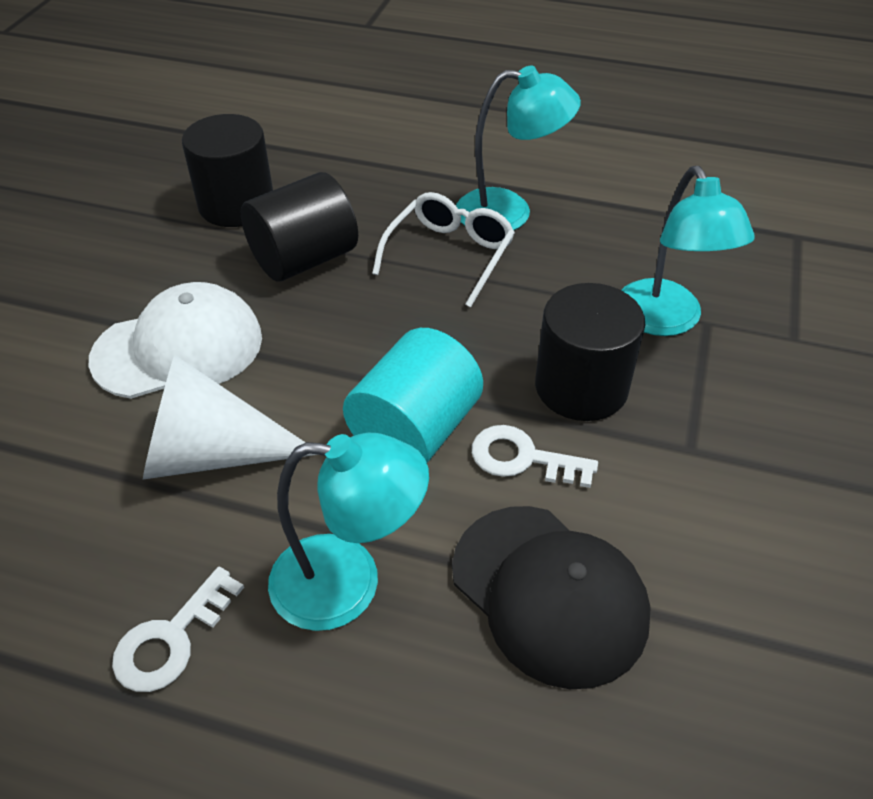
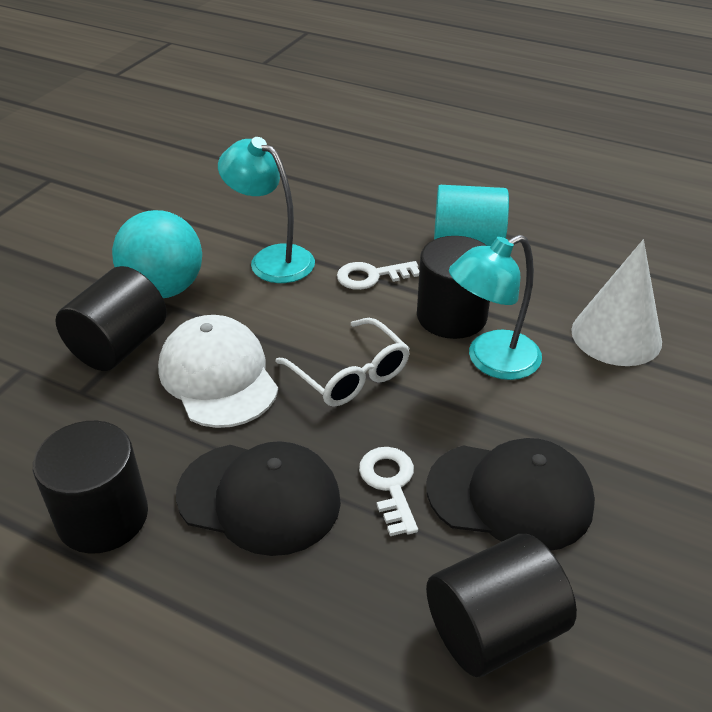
black cap: [452,506,651,689] = 1 -> [176,441,341,556] [427,438,595,551] = 2
black cylinder: [182,114,273,227] [241,172,358,282] [535,283,645,421] = 3 -> [33,421,148,554] [55,266,167,371] [417,236,490,339] [426,534,577,677] = 4
turquoise ball: none = 0 -> [112,210,202,298] = 1
turquoise lamp: [268,433,429,631] [456,65,581,230] [621,166,755,336] = 3 -> [218,137,315,283] [449,235,542,380] = 2

